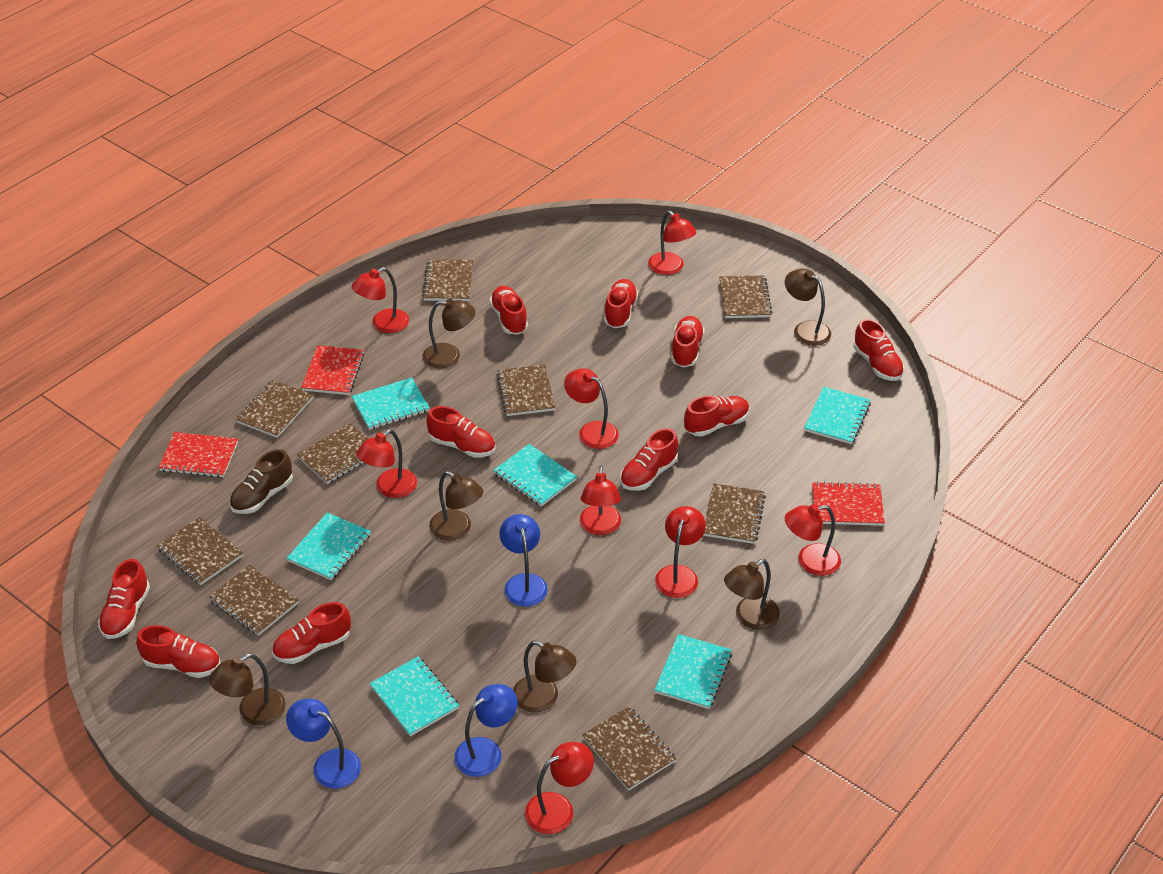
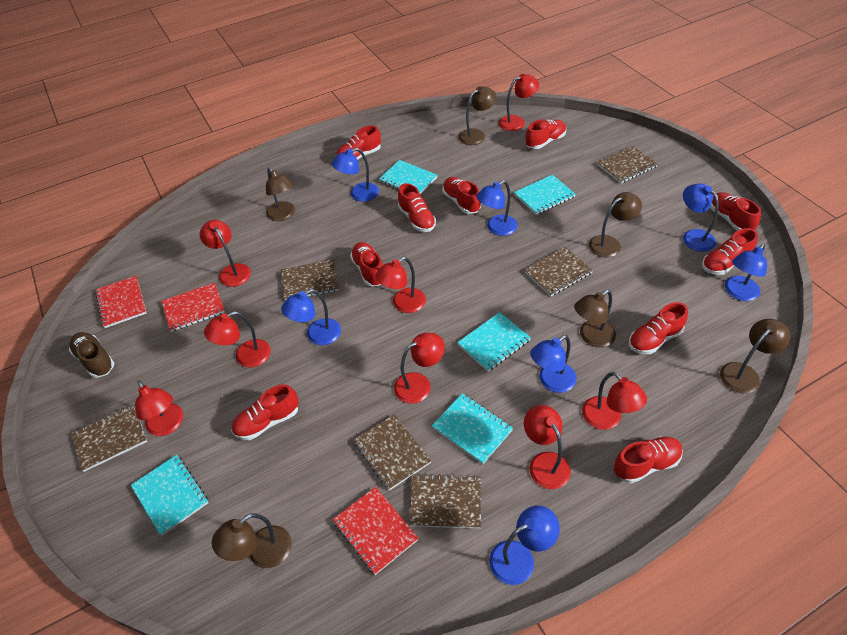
blue lamp: [286,699,361,789] [454,684,518,777] [499,514,548,607] = 3 -> [281,289,341,345] [332,148,379,202] [476,180,518,236] [489,505,560,585] [530,335,577,393] [683,184,719,252] [725,243,767,301] = 7
brown notebook: [157,517,243,585] [209,565,299,636] [236,380,313,438] [297,423,368,484] [422,260,473,301] [497,364,555,416] [582,706,676,791] [703,483,766,544] [719,275,772,318] = 9 -> [71,404,147,472] [281,260,339,301] [354,414,431,490] [409,473,481,528] [524,247,593,296] [597,146,658,183] = 6
turquoise notebook: [287,512,371,580] [352,377,429,430] [369,656,459,736] [493,444,577,507] [655,634,732,709] [804,387,871,444] = 6 -> [131,455,208,536] [379,160,437,194] [432,393,513,464] [457,312,531,371] [514,175,576,215] = 5

